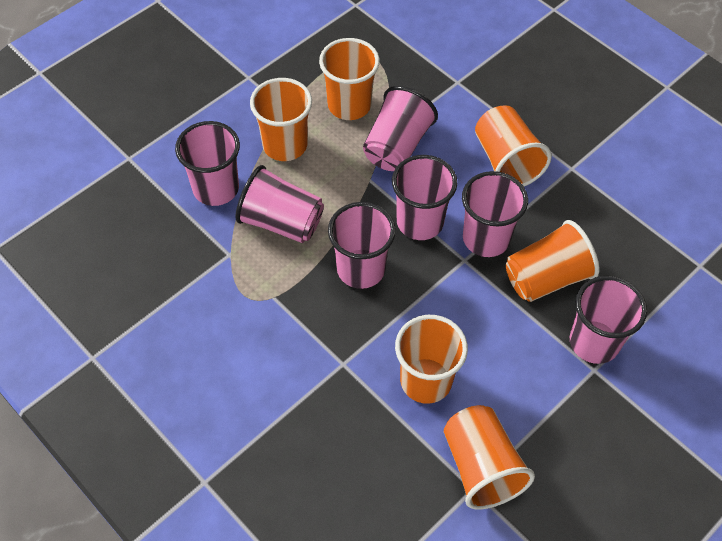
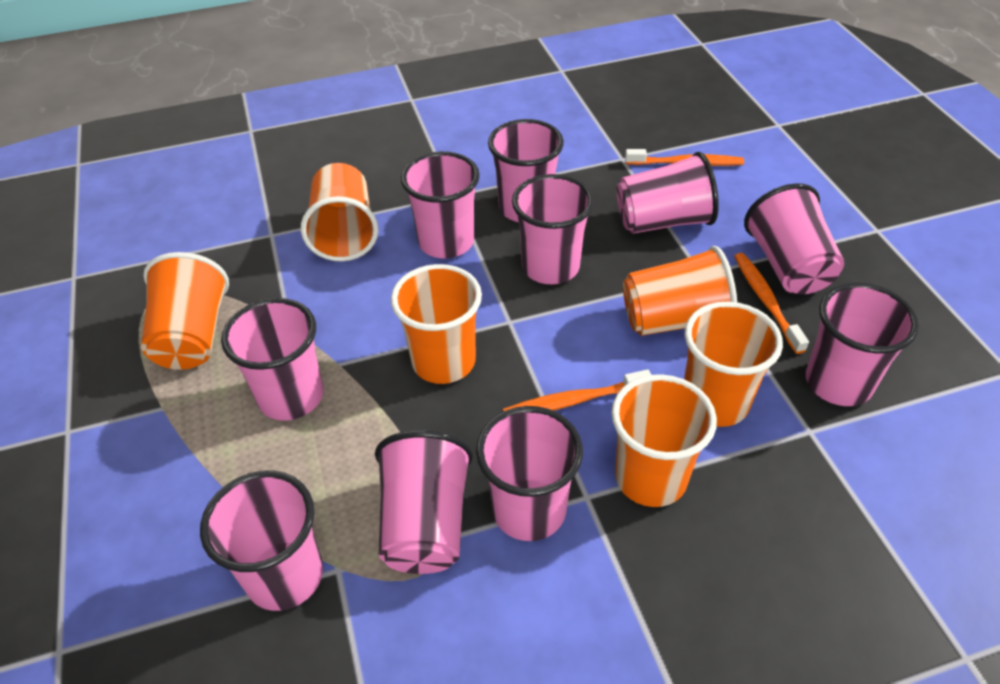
orange toothbrush: none = 0 -> [503,369,651,411] [625,149,744,166] [734,253,809,354] = 3
pink cup: [175,121,240,206] [236,165,324,243] [328,202,396,289] [363,86,438,171] [392,155,457,240] [462,171,528,257] [570,276,647,364] = 7 -> [200,471,323,611] [221,298,324,421] [375,430,473,574] [401,151,480,259] [476,406,583,541] [488,119,564,222] [512,174,594,284] [617,152,719,234] [744,183,844,294] [806,283,919,406] = 10

